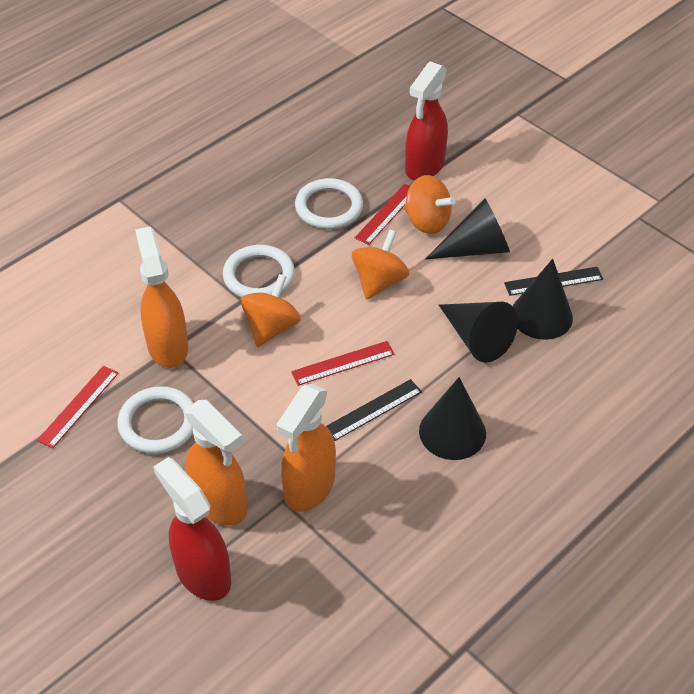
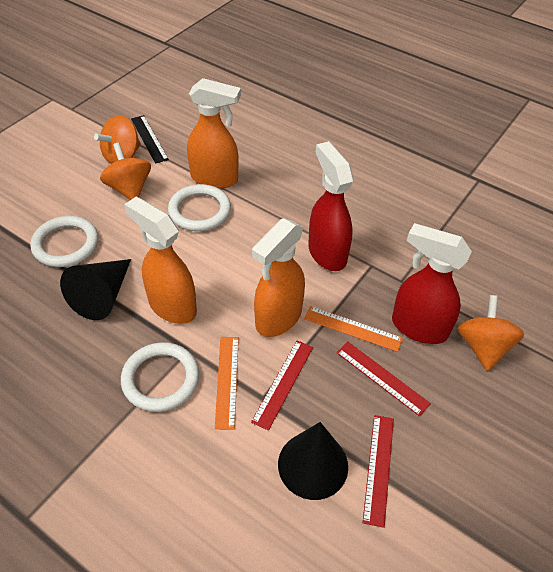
black cone: [419,377,486,460] [425,198,510,259] [439,302,518,363] [512,259,573,340] = 4 -> [60,259,131,320] [278,422,348,500] = 2
black ruler: [326,379,422,441] [504,267,603,296] = 2 -> [131,115,169,164] = 1
orange ruler: none = 0 -> [215,337,239,429] [304,306,403,352] = 2

